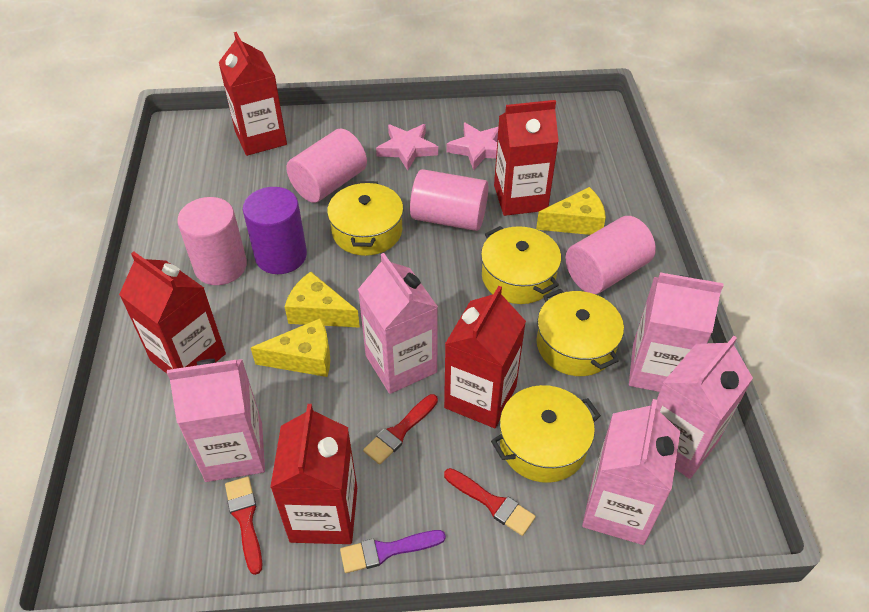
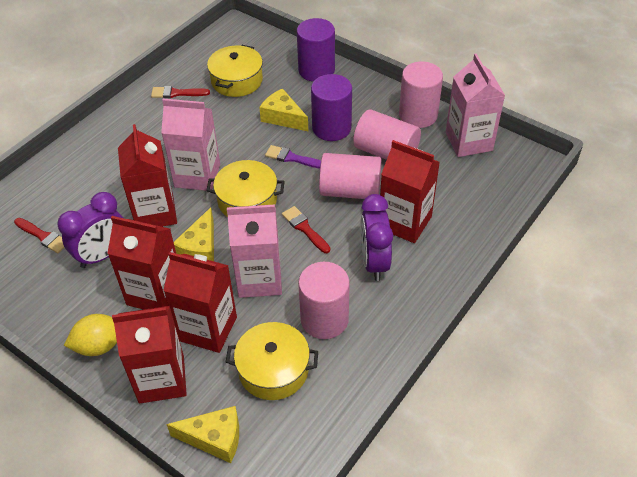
pink carton: [167,359,265,482] [358,253,438,394] [582,399,680,545] [629,272,724,392] [656,336,753,479] = 5 -> [161,99,220,191] [227,204,282,298] [446,54,505,157] = 3
pink star: [376,124,438,170] [446,122,499,170] = 2 -> none = 0
purple clock: none = 0 -> [57,192,123,268] [361,194,393,281] = 2
purple cylinder: [243,187,307,274] = 1 -> [297,18,335,82] [311,74,352,141] = 2
yellow lemon: none = 0 -> [64,314,117,356] = 1
yellow pot: [327,181,403,256] [481,226,561,304] [491,385,601,483] [536,289,624,376] = 4 -> [206,160,285,217] [207,45,263,97] [226,322,318,400] = 3

